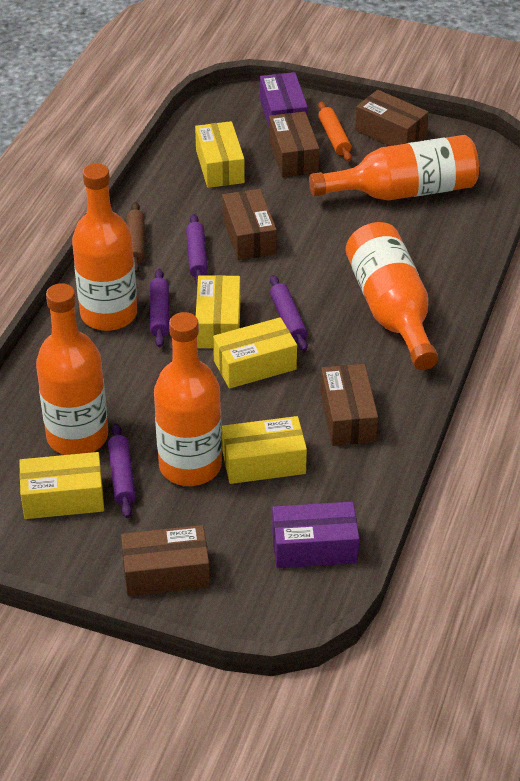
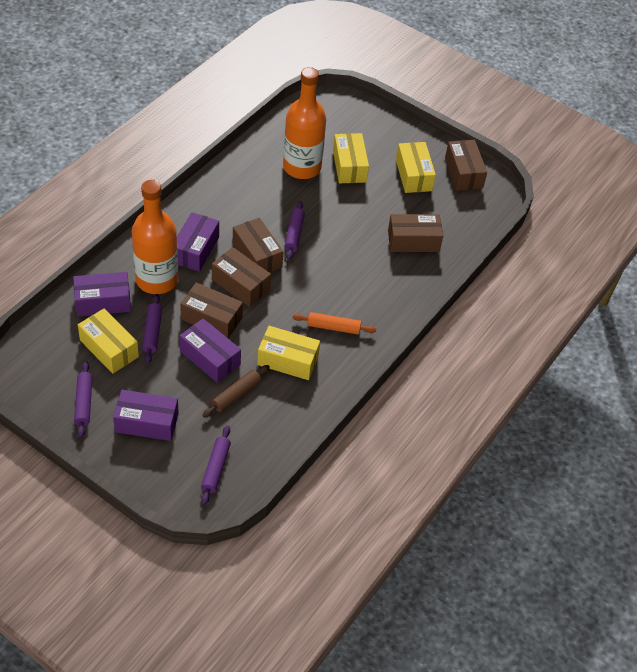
orange bottle: [36,283,108,455] [72,163,137,331] [154,312,222,486] [309,135,479,200] [346,222,438,370] = 5 -> [132,180,178,294] [283,67,326,179] = 2
purple box: [260,72,308,126] [272,502,359,568] = 2 -> [73,272,131,317] [113,390,179,441] [177,212,219,272] [179,318,241,383] = 4
yellow box: [19,452,104,519] [195,121,245,188] [196,275,240,348] [213,317,297,389] [222,416,307,484] = 5 -> [78,309,139,374] [257,326,320,380] [333,133,369,183] [396,142,436,193] = 4

